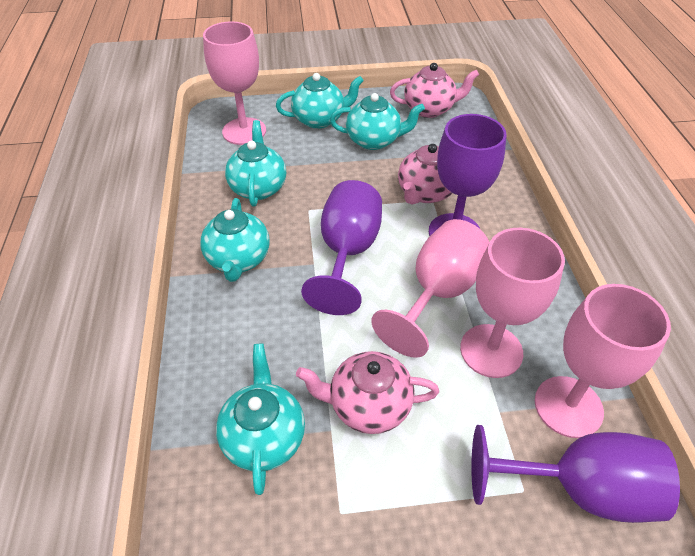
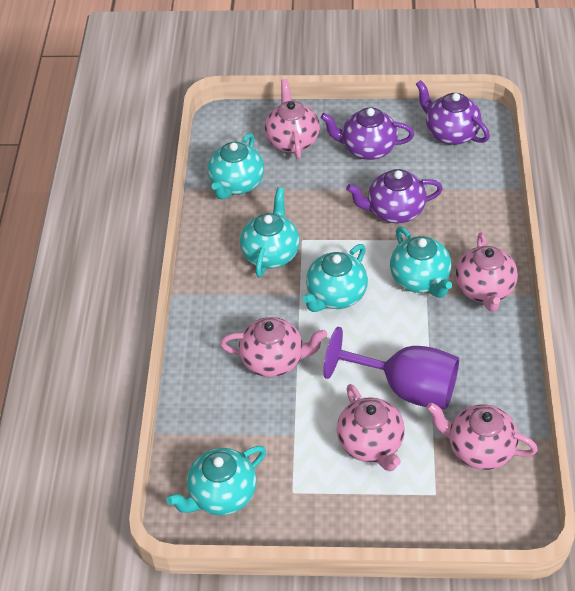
pink goblet: [203,21,266,145] [371,219,489,358] [460,228,565,378] [535,284,671,438] = 4 -> none = 0
pink teapot: [296,351,439,434] [390,63,479,118] [398,144,452,205] = 3 -> [220,317,327,377] [265,79,320,159] [337,384,405,471] [426,402,538,470] [455,232,518,312] = 5
purple goblet: [301,180,382,315] [429,114,506,236] [471,425,680,523] = 3 -> [323,327,459,409] = 1
purple teapot: none = 0 -> [321,107,414,160] [346,169,443,223] [416,80,490,145] = 3

